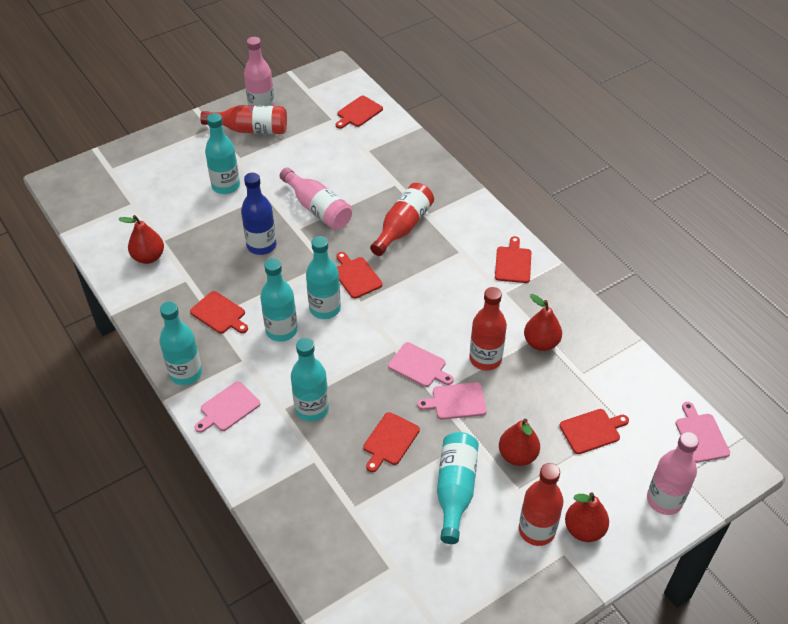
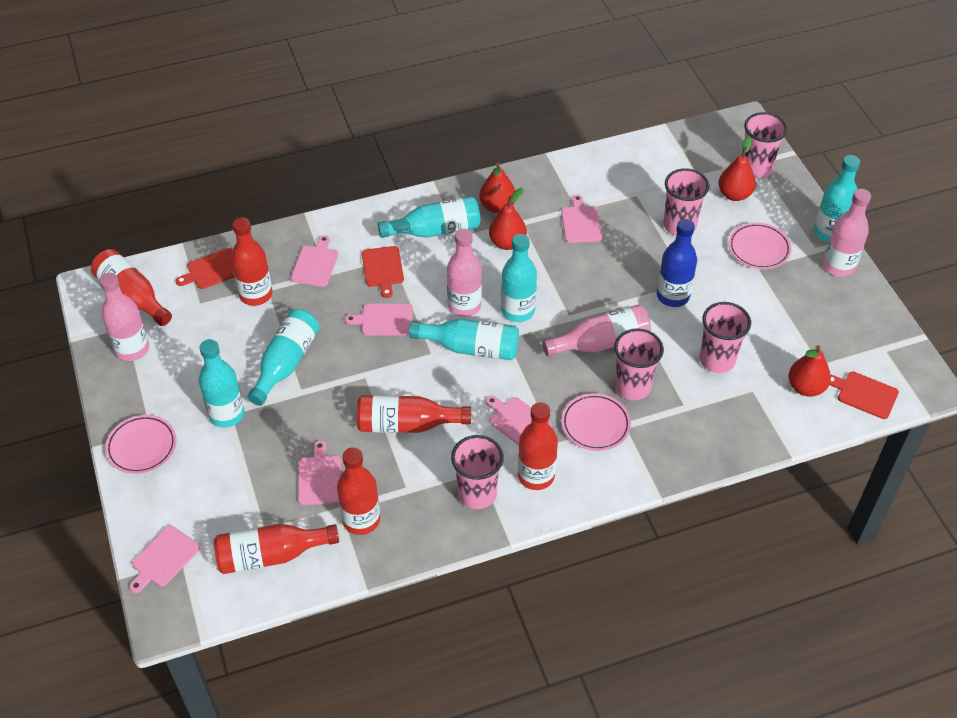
pink bottle: [244,37,275,106] [280,168,352,230] [647,432,699,515] = 3 -> [99,273,149,361] [447,229,482,317] [542,304,651,357] [823,189,871,277] = 4
pink cup: none = 0 -> [451,435,504,509] [614,328,664,400] [663,168,709,235] [700,302,751,373] [742,112,788,178] = 5
pink cutting board: [195,381,260,433] [388,342,454,387] [417,382,487,420] [675,402,730,463] = 4 -> [129,525,200,593] [291,235,338,287] [298,441,341,505] [345,304,413,335] [486,396,552,445] [561,195,602,243] = 6
pink plate: none = 0 -> [105,415,176,474] [561,393,631,451] [729,222,792,269] = 3
red bottle: [200,105,287,134] [370,183,434,256] [469,287,507,371] [519,463,564,546] = 4 -> [91,249,172,326] [214,524,339,574] [231,217,273,306] [337,447,380,535] [357,395,471,433] [518,402,558,490] = 6
red cutting board: [190,291,248,334] [336,96,383,129] [337,252,383,299] [363,412,420,472] [495,236,531,283] [560,409,629,454] = 6 -> [176,248,234,289] [362,246,404,298] [830,372,899,419] = 3

